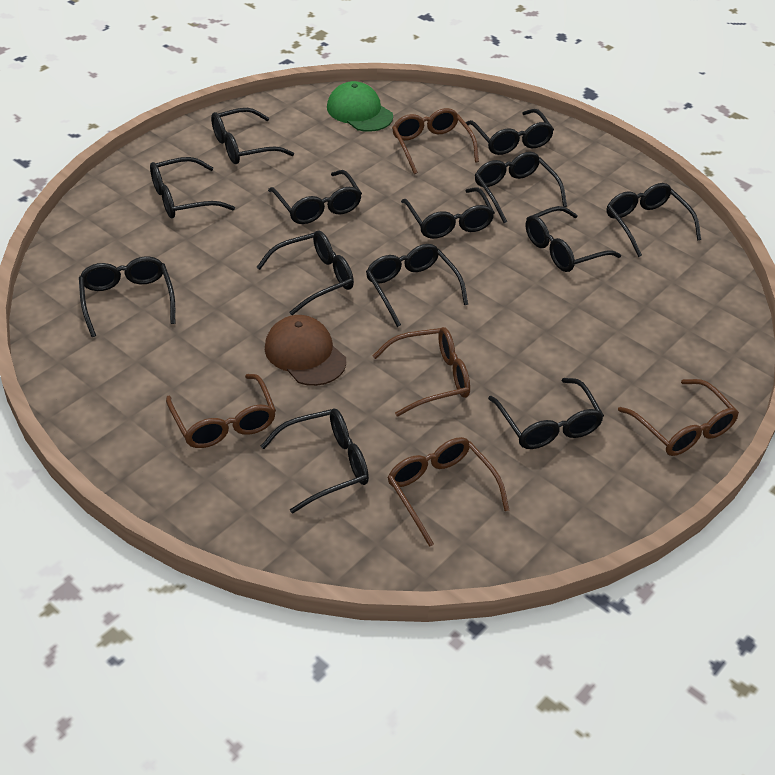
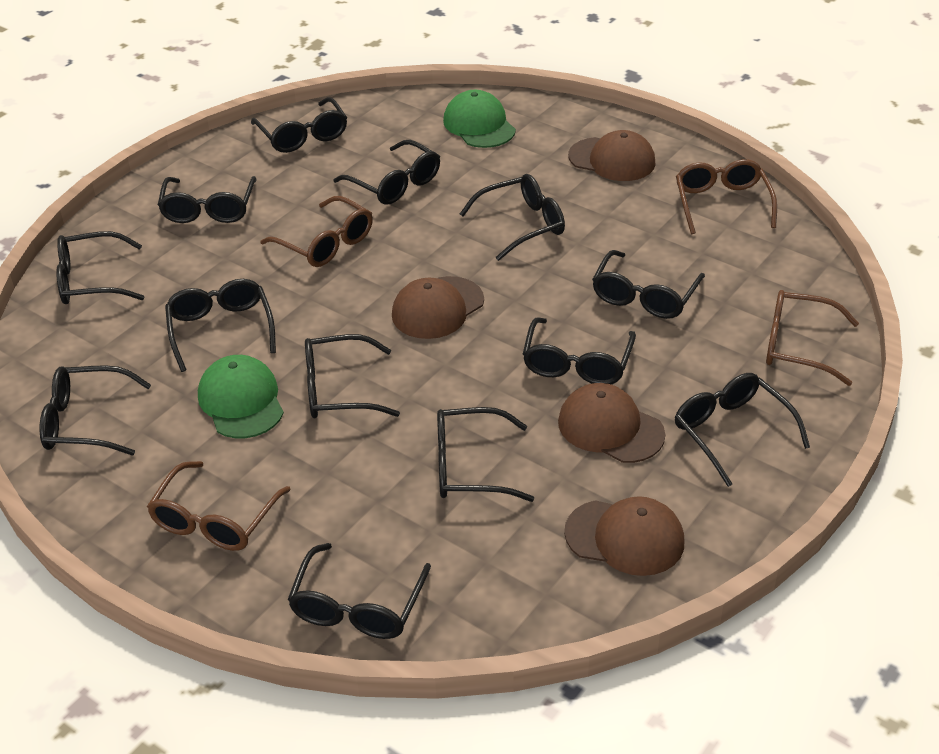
brown cap: [265,315,346,386] = 1 -> [392,276,484,339] [558,383,665,463] [564,496,685,576] [568,130,656,181] = 4
brown glasses: [166,374,276,448] [373,327,470,417] [387,437,509,547] [392,108,479,174] [618,379,739,456] = 5 -> [147,461,291,551] [260,196,373,267] [676,159,777,234] [766,290,859,386] = 4
green cap: [327,81,393,132] = 1 -> [198,355,284,438] [443,90,516,148] = 2

